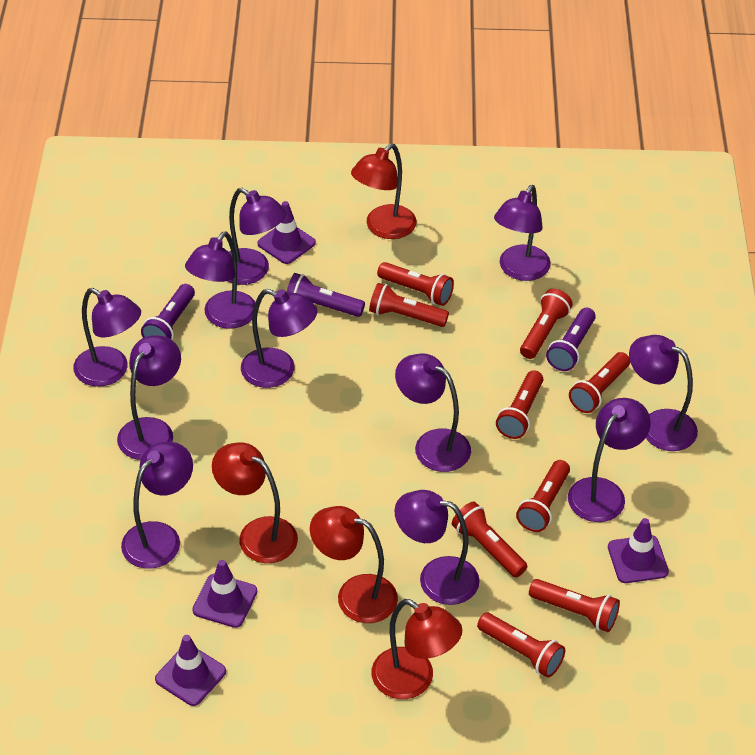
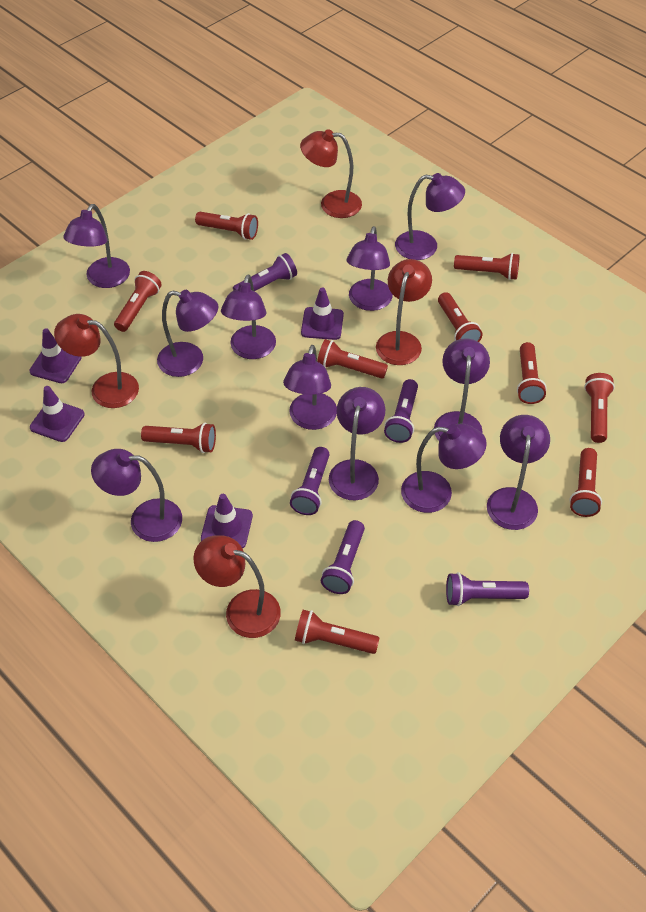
purple flashlight: [141,284,195,340] [287,273,365,317] [546,308,596,371] = 3 -> [233,253,297,291] [290,447,330,515] [321,520,365,594] [384,379,418,443] [446,572,529,606] = 5
red flashlight: [369,283,449,327] [377,262,454,306] [452,502,527,578] [477,613,565,678] [496,370,543,439] [516,460,570,532] [520,289,573,359] [529,579,620,632] [569,352,630,413] = 9 -> [114,271,162,332] [141,423,216,453] [195,212,258,240] [295,610,379,654] [317,339,388,378] [438,292,482,342] [454,253,520,280] [517,342,547,404] [569,448,602,517] [584,373,615,443] = 10

